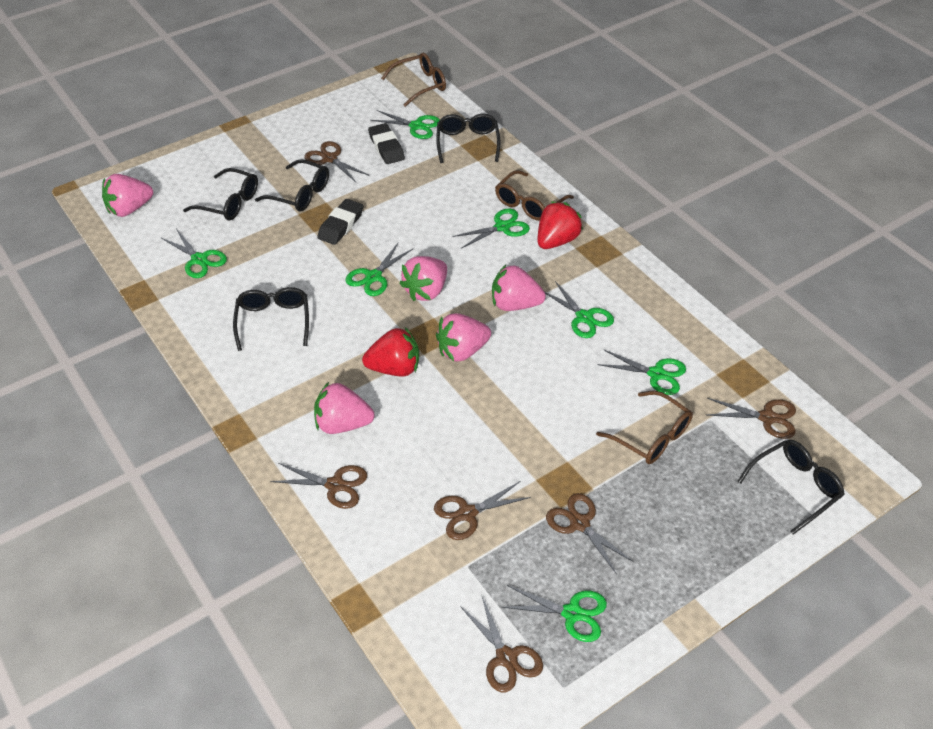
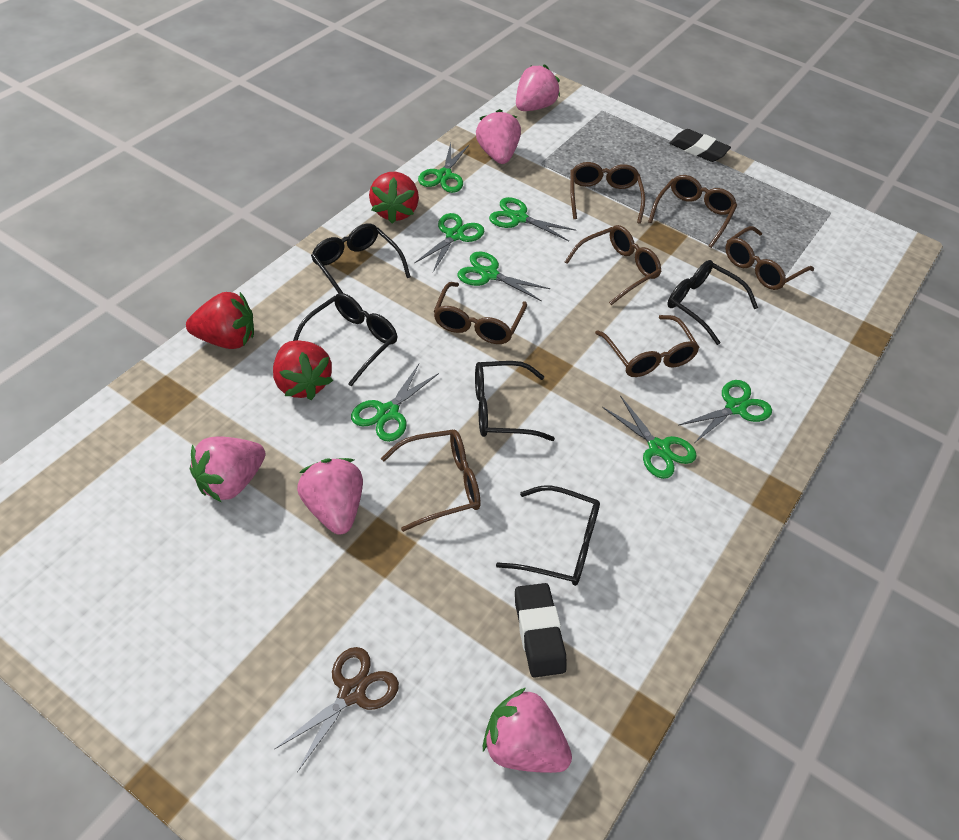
brown glasses: [381,53,446,107] [495,170,574,221] [596,391,693,464] = 3 -> [381,430,481,532] [433,282,527,344] [565,225,662,305] [570,162,645,224] [595,315,700,377] [648,175,737,248] [725,226,814,290] = 7
brown scissors: [271,463,367,509] [304,141,368,182] [434,481,531,540] [460,594,543,693] [546,493,634,574] [707,398,796,439] = 6 -> [275,647,399,772] = 1
red strawberry: [362,327,419,376] [538,201,583,249] = 2 -> [186,292,254,349] [273,340,333,400] [369,172,419,224] = 3

